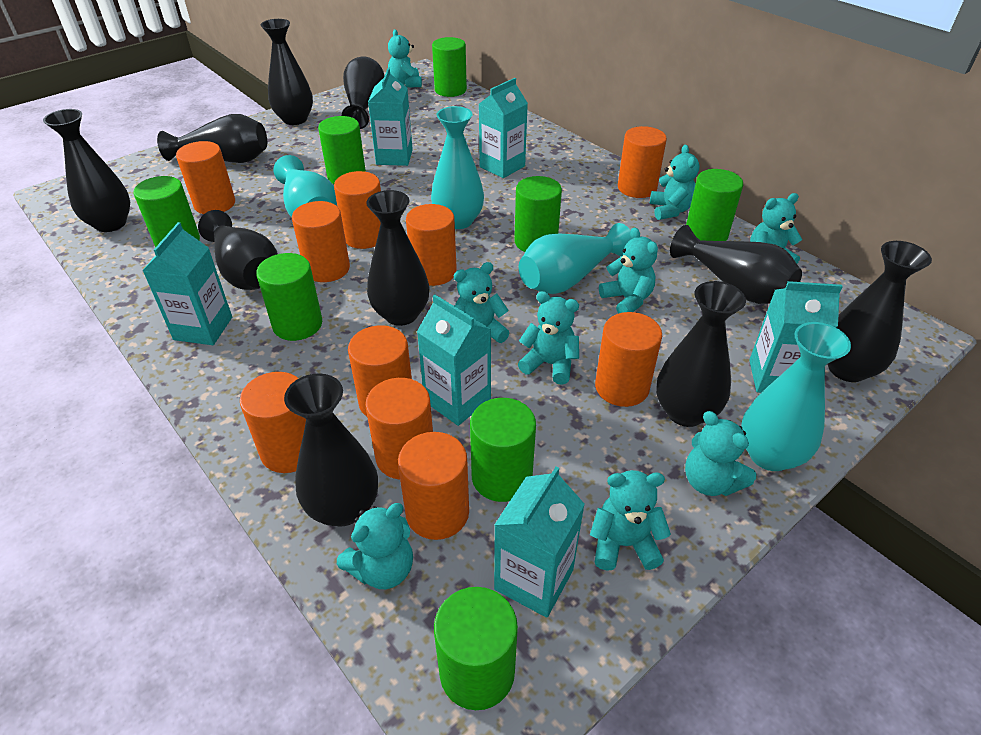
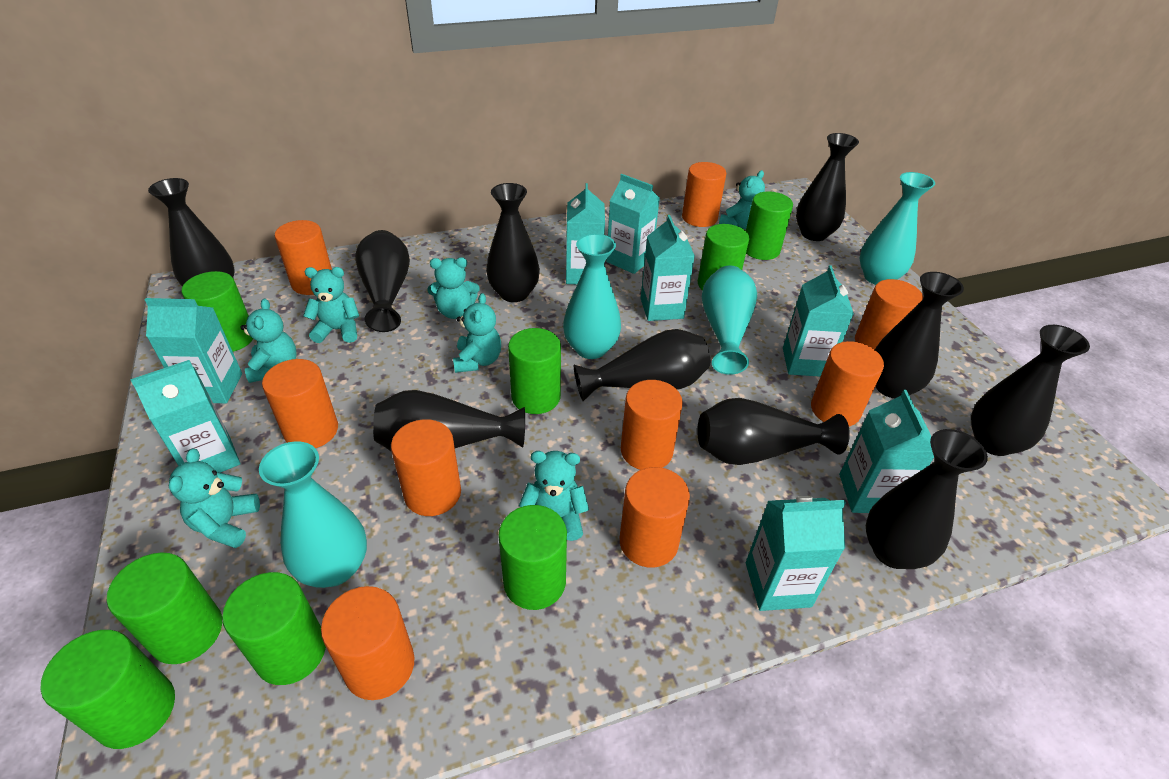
orange cylinder: [176,141,235,214] [240,372,306,473] [292,201,350,282] [334,171,381,249] [348,325,412,417] [365,378,433,480] [398,432,469,540] [406,204,457,286] [595,312,662,407] [618,126,667,198] = 10 -> [262,359,338,448] [275,220,332,295] [321,586,414,700] [391,419,461,516] [620,467,690,568] [621,380,683,470] [682,162,727,227] [811,341,884,427] [855,279,923,349] = 9
turquoise carton: [142,222,232,345] [368,68,413,166] [417,295,491,426] [479,78,528,178] [494,466,585,618] [749,281,843,393] = 6 -> [130,360,241,473] [145,298,242,403] [566,183,605,284] [606,174,660,274] [641,215,695,321] [746,496,846,611] [783,265,854,377] [839,390,934,513] = 8
turquoise teddy bear: [337,503,413,589] [388,29,422,88] [454,262,509,343] [518,291,579,385] [590,470,671,571] [599,227,658,313] [650,145,699,220] [685,411,756,496] [750,193,802,264] = 9 -> [169,448,260,548] [240,299,297,383] [303,267,359,343] [427,257,480,319] [453,293,501,373] [519,451,589,541] [719,170,765,229] = 7

